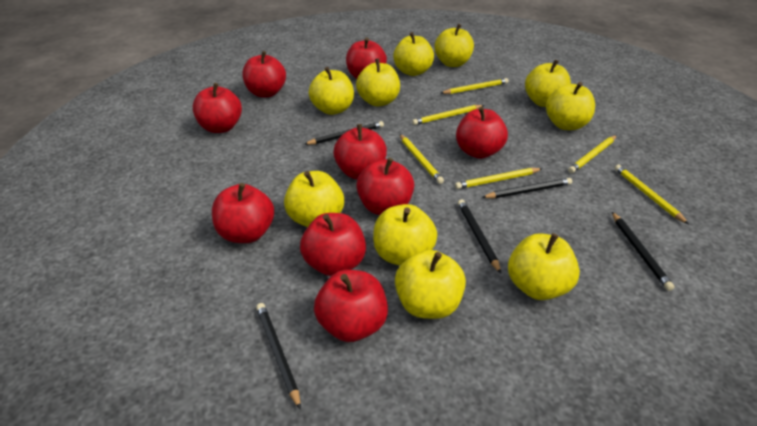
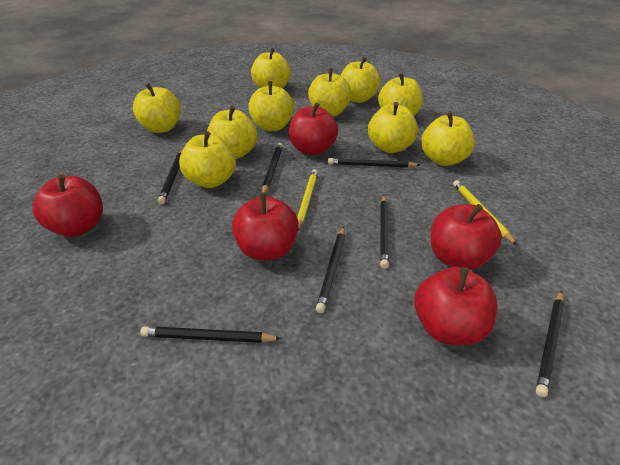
black pencil: [256,303,301,410] [304,121,384,145] [458,199,501,273] [481,178,572,198] [612,212,675,291] = 5 -> [140,326,282,343] [158,149,183,204] [262,143,283,193] [316,227,345,313] [328,158,420,168] [380,195,389,269] [536,291,564,397] = 7
red apple: [193,83,242,133] [212,183,274,243] [242,51,286,97] [300,213,366,276] [314,270,388,342] [333,124,387,180] [346,38,387,79] [356,158,414,215] [456,107,508,159] = 9 -> [33,174,103,237] [232,193,299,260] [289,102,338,155] [414,267,497,345] [431,204,502,270] = 5
yellow pencil: [400,134,444,184] [412,105,484,125] [441,78,508,94] [455,168,542,189] [568,135,617,173] [615,164,689,224] = 6 -> [297,169,318,231] [453,180,517,245] = 2

